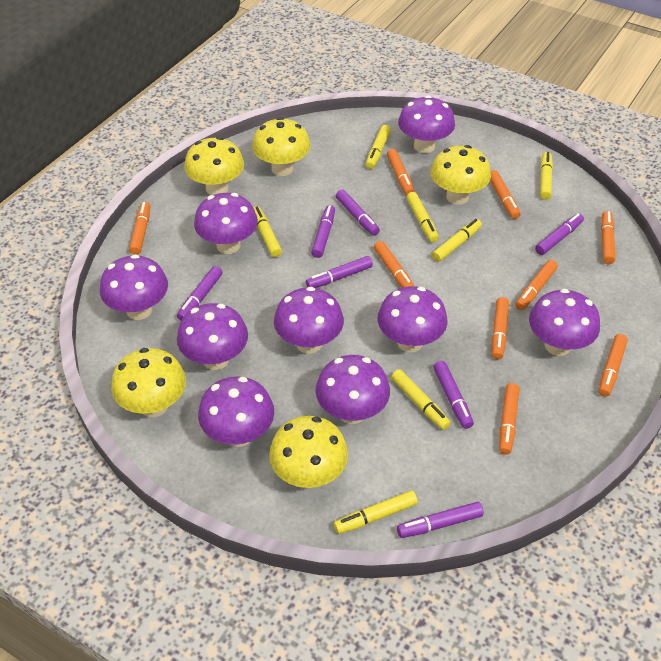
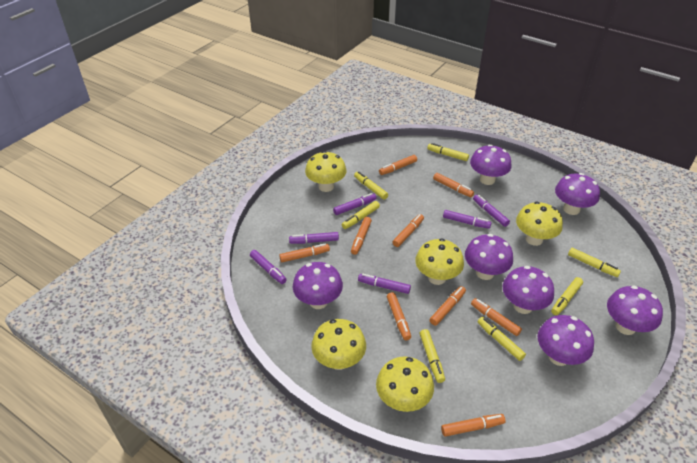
purple marker: [177,266,223,320] [306,256,373,288] [311,205,335,258] [336,190,380,236] [397,502,484,538] [433,361,474,429] [535,213,584,255] = 7 -> [250,250,287,284] [289,232,339,244] [333,193,376,215] [358,274,411,294] [443,210,491,229] [473,195,510,227] = 6
purple mushroom: [100,254,168,320] [177,303,248,370] [194,193,258,254] [198,376,274,447] [274,287,344,354] [315,355,390,424] [378,286,447,352] [398,95,455,153] [529,289,600,356] = 9 -> [293,262,343,309] [465,234,513,280] [470,144,512,185] [503,266,554,314] [537,315,594,366] [555,173,600,215] [607,285,663,335] = 7

